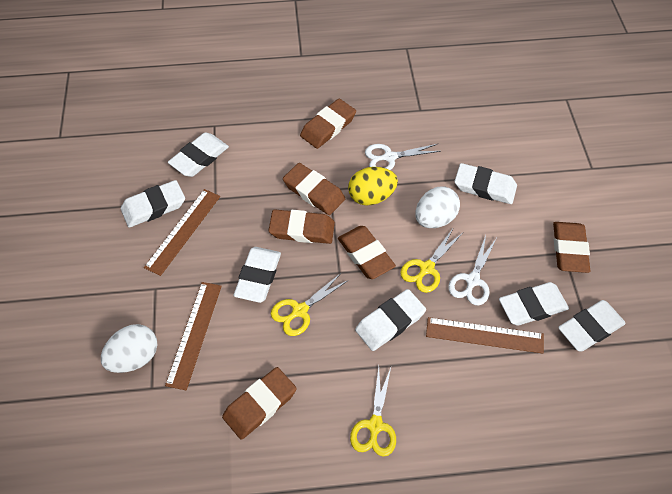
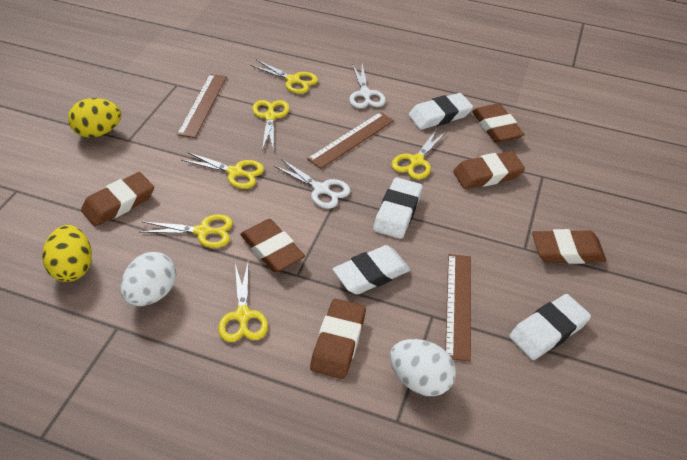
white eraser: [121,180,185,228] [168,133,229,177] [234,247,281,303] [355,289,426,351] [455,163,517,204] [499,282,569,326] [558,300,626,351] = 7 -> [333,245,411,295] [373,177,423,239] [408,93,473,130] [509,294,591,360] = 4
yellow egg: [348,167,398,206] = 1 -> [42,225,92,282] [68,98,121,137] = 2
yellow scissors: [271,273,349,336] [350,367,396,457] [400,227,463,293] = 3 -> [140,214,233,248] [181,152,264,189] [218,263,268,342] [250,60,318,94] [252,100,290,152] [391,129,447,180] = 6

